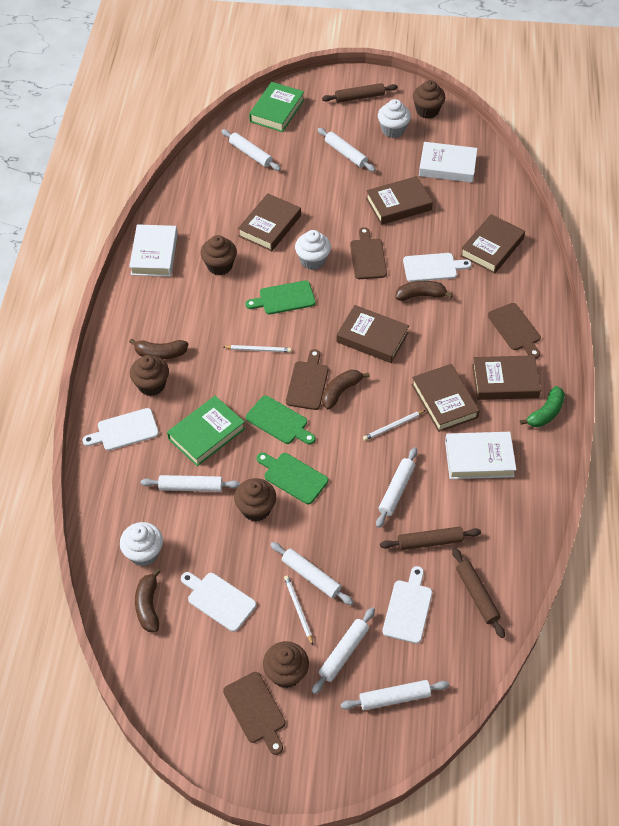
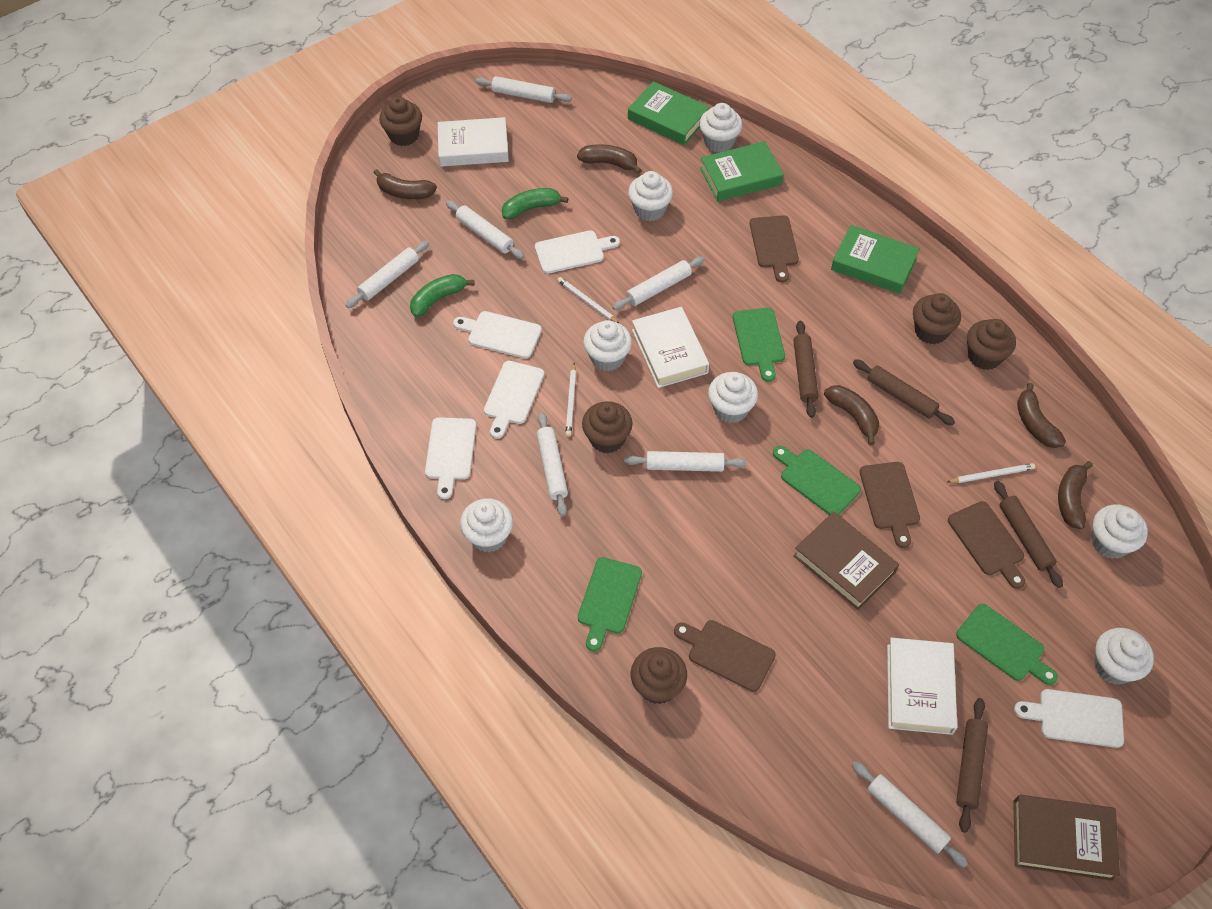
brown banana: [129,338,188,359] [135,568,161,632] [322,370,370,410] [395,281,453,301] = 4 -> [373,169,437,199] [577,144,642,174] [824,385,879,445] [1017,383,1066,448] [1058,461,1093,529] = 5
brown book: [238,193,301,251] [336,305,409,363] [366,176,433,225] [411,364,480,432] [460,214,525,274] [472,355,541,400] = 6 -> [793,512,899,610] [1013,795,1120,881] = 2
brown rolling pin: [322,83,398,103] [380,527,481,550] [452,548,505,638] = 3 -> [793,321,818,418] [853,359,955,426] [956,698,988,833] [994,481,1063,588] = 4
green banana: [520,386,565,427] = 1 -> [410,274,474,317] [502,188,568,219] = 2
green book: [167,396,245,466] [249,82,304,132] = 2 -> [628,81,710,145] [700,141,784,201] [831,225,920,294] = 3
green cutting board: [246,280,316,314] [246,396,315,445] [257,452,328,504] = 3 -> [578,557,642,651] [733,308,785,382] [773,446,861,515] [956,604,1058,685] = 4
white cupcake: [120,522,163,566] [295,230,331,270] [378,99,411,138] = 3 -> [460,498,513,552] [583,320,632,371] [628,171,673,221] [699,103,742,152] [708,372,758,423] [1092,505,1148,559] [1094,628,1154,685] = 7
white cutting board: [82,408,159,451] [181,572,256,632] [383,566,432,644] [403,253,472,282] = 4 -> [425,417,476,499] [453,311,542,359] [484,361,544,439] [535,230,620,274] [1014,689,1124,748] = 5

